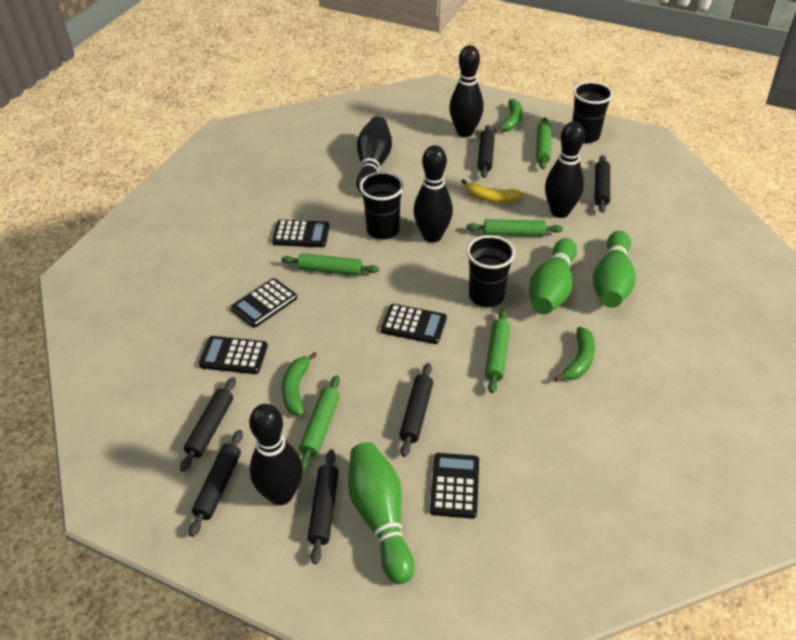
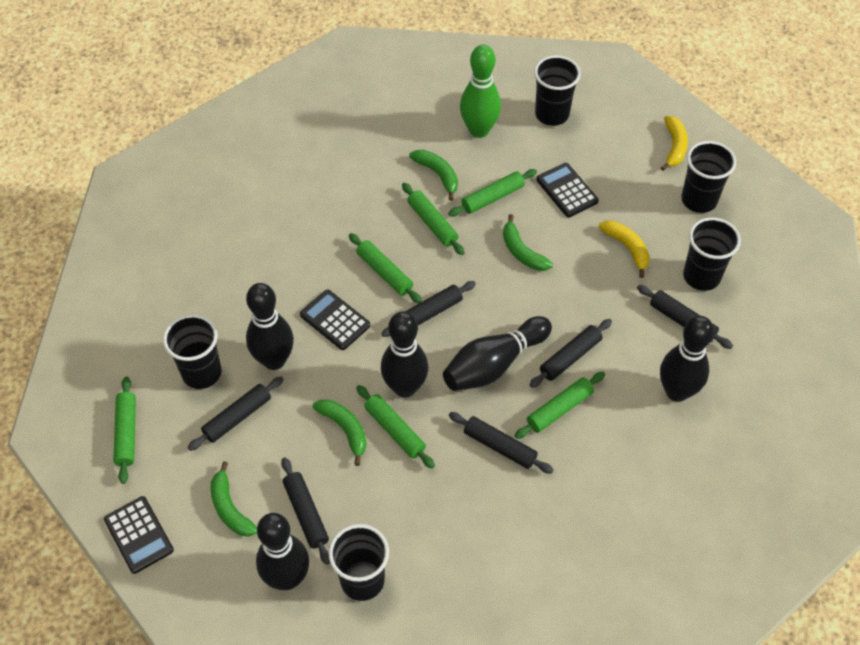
black calculator: [198,336,268,374] [231,278,297,328] [272,220,330,247] [381,304,447,344] [430,453,479,519] = 5 -> [104,496,174,574] [300,290,370,350] [536,163,599,218] = 3
black cup: [359,172,404,240] [466,235,515,308] [572,81,613,143] = 3 -> [163,314,222,389] [328,524,389,601] [534,55,581,126] [681,141,736,213] [683,217,741,291] = 5
green banana: [282,352,317,416] [494,99,523,132] [554,327,595,382] = 3 -> [211,461,257,537] [312,399,367,466] [409,150,458,201] [503,214,553,271] = 4
green bowling pin: [348,442,414,584] [529,238,577,314] [593,231,636,308] = 3 -> [460,45,501,138] = 1
green rolling pin: [281,253,379,276] [299,375,340,471] [467,219,563,236] [485,309,510,393] [536,117,551,169] = 5 -> [113,376,136,484] [349,233,422,303] [356,385,435,469] [402,183,465,255] [448,169,537,216] [515,372,605,439] = 6
yellow banana: [461,179,523,203] = 1 -> [599,221,650,278] [661,116,688,171] = 2

